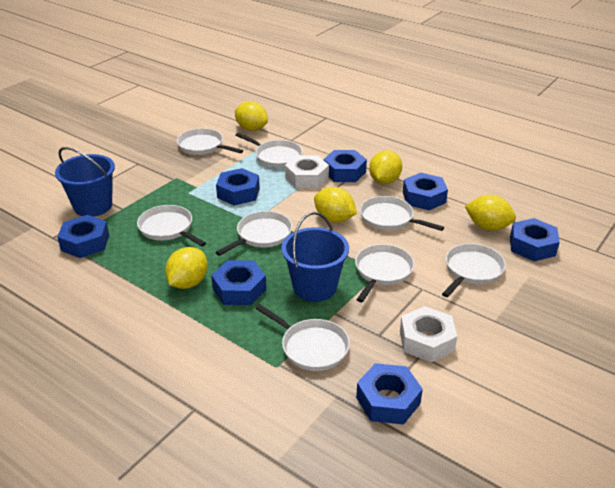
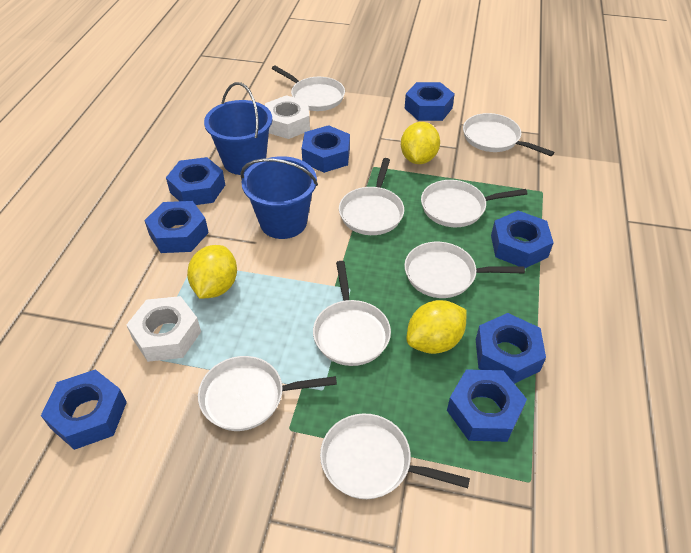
blue nut: [57,215,109,258] [211,260,266,305] [216,168,260,206] [323,150,367,182] [356,363,423,425] [403,173,448,210] [510,218,560,261] = 7 -> [41,369,127,450] [144,201,209,253] [166,157,225,205] [302,125,350,173] [405,82,455,121] [447,369,527,442] [476,313,546,384] [491,211,554,268] = 8
yellow lemon: [165,247,208,289] [235,101,268,131] [314,187,357,223] [369,150,402,184] [465,195,516,231] = 5 -> [187,245,237,299] [401,122,440,164] [407,300,467,354] = 3

